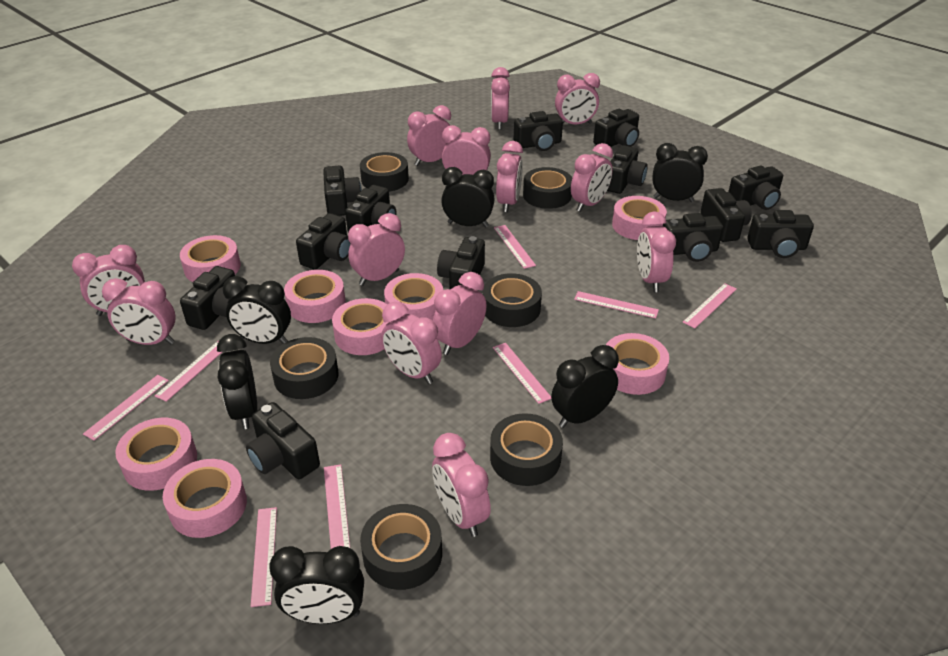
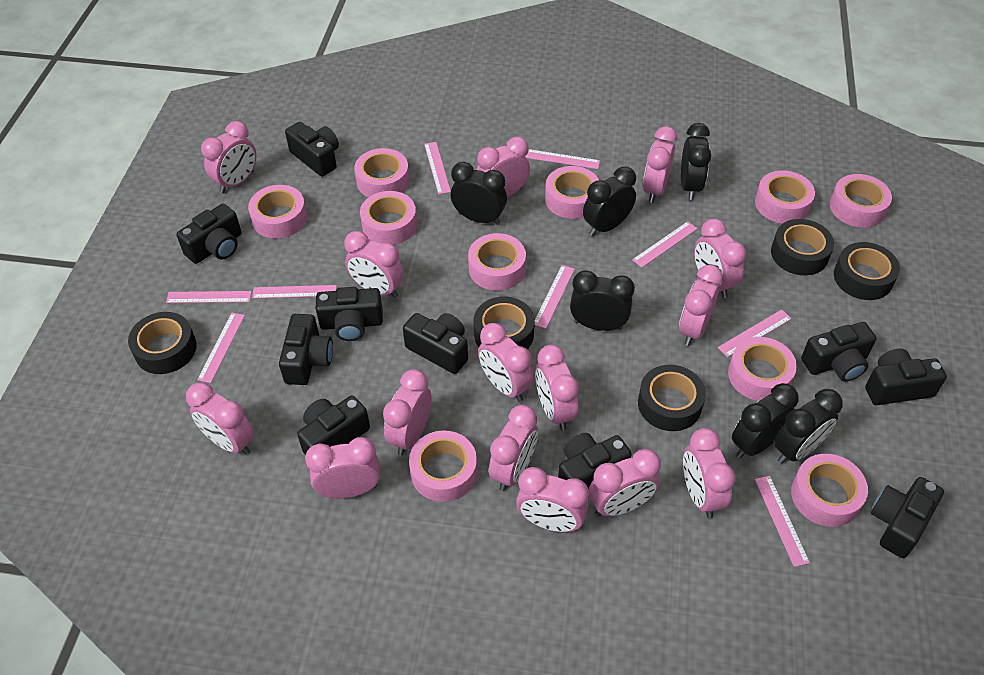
black camera: [180,266,235,330] [246,402,320,479] [296,213,351,269] [323,166,362,216] [345,185,396,232] [437,236,485,289] [514,111,563,151] [593,109,639,147] [607,145,648,194] [663,213,723,262] [701,188,752,242] [728,166,783,210] [748,210,814,258] = 13 -> [176,204,242,264] [279,314,333,385] [285,122,339,176] [297,396,370,455] [316,287,383,341] [403,313,468,374] [558,433,632,489] [801,322,877,382] [865,348,947,405] [871,477,944,558] = 10
black tape: [270,337,338,399] [360,152,409,192] [360,504,442,590] [483,273,542,327] [490,413,563,486] [523,167,572,209] = 6 -> [128,312,197,374] [474,297,535,349] [638,365,706,431] [771,219,834,275] [834,242,900,300] = 5
pink clock: [72,245,145,316] [102,278,176,345] [348,213,405,286] [382,302,442,384] [407,105,451,166] [432,433,491,537] [433,272,486,355] [442,125,491,175] [491,67,510,130] [496,141,523,212] [555,73,600,124] [571,143,613,212] [637,212,676,292] = 13 -> [186,382,254,455] [201,121,256,193] [305,437,380,498] [344,231,404,298] [383,369,432,455] [477,137,530,197] [478,323,534,402] [489,405,538,491] [516,467,589,532] [535,345,579,431] [589,449,661,516] [643,126,677,203] [679,264,723,346] [683,428,736,518] [694,218,747,298] = 15
pink ruler: [83,375,169,441] [155,341,222,402] [251,507,277,607] [324,464,350,549] [493,343,551,404] [494,225,536,269] [574,291,659,318] [683,283,737,328] = 8 -> [166,291,252,303] [197,313,245,383] [252,285,337,298] [424,142,451,194] [525,149,600,169] [535,265,575,329] [632,221,698,268] [718,309,792,357] [755,476,810,567] = 9
pink tape: [115,418,197,491] [163,459,247,538] [180,235,241,282] [284,270,346,323] [332,298,389,355] [384,273,443,321] [606,333,669,395] [612,196,667,240] = 8 -> [248,185,307,239] [354,148,410,197] [360,191,417,245] [409,431,477,502] [468,233,526,291] [545,166,599,219] [728,337,797,401] [755,171,815,224] [791,454,868,527] [830,174,892,227] = 10

